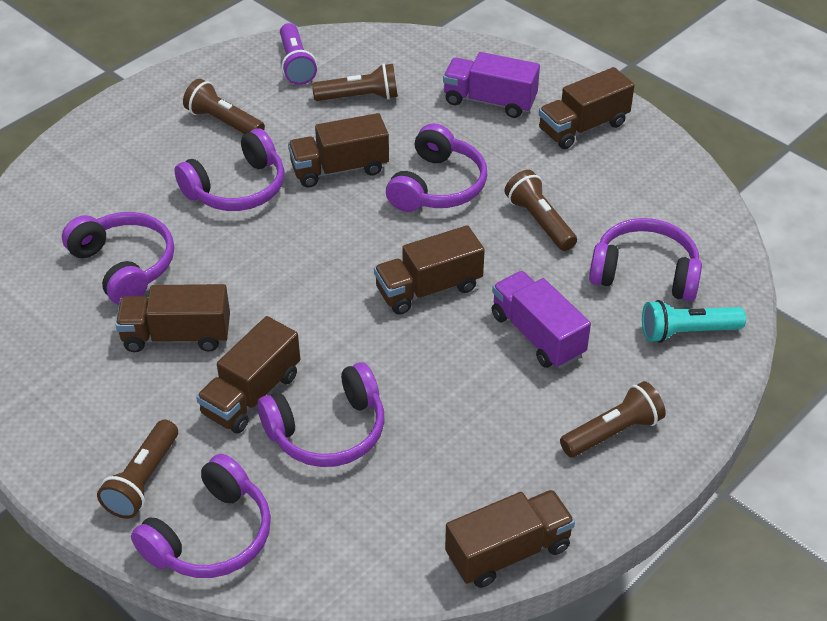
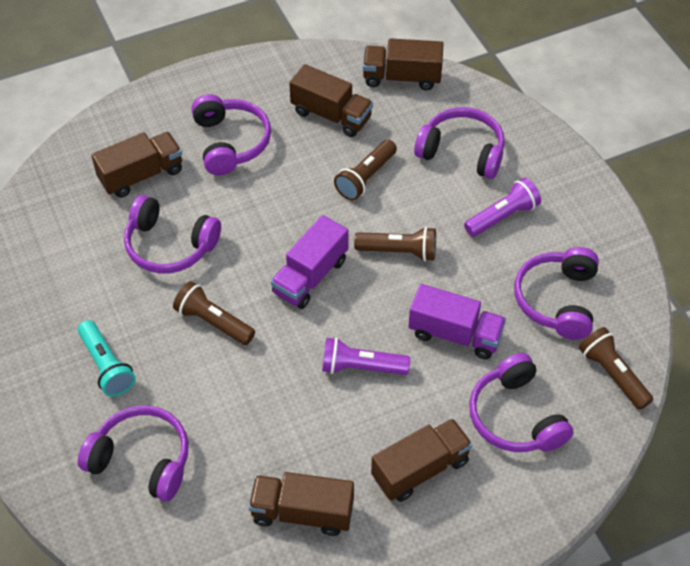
brown flashlight: [97,420,178,519] [183,79,265,134] [312,63,398,101] [505,170,577,251] [560,381,666,457] = 5 -> [173,281,255,345] [334,139,397,200] [354,227,436,261] [579,327,653,410] = 4
brown truck: [115,284,230,352] [196,316,300,434] [288,113,389,188] [374,225,485,315] [445,490,575,588] [539,67,635,149] = 6 -> [91,132,182,198] [248,472,354,536] [289,64,373,137] [363,38,444,90] [371,418,473,502] = 5
purple flashlight: [280,23,317,85] = 1 -> [322,337,410,375] [464,178,541,237] = 2

